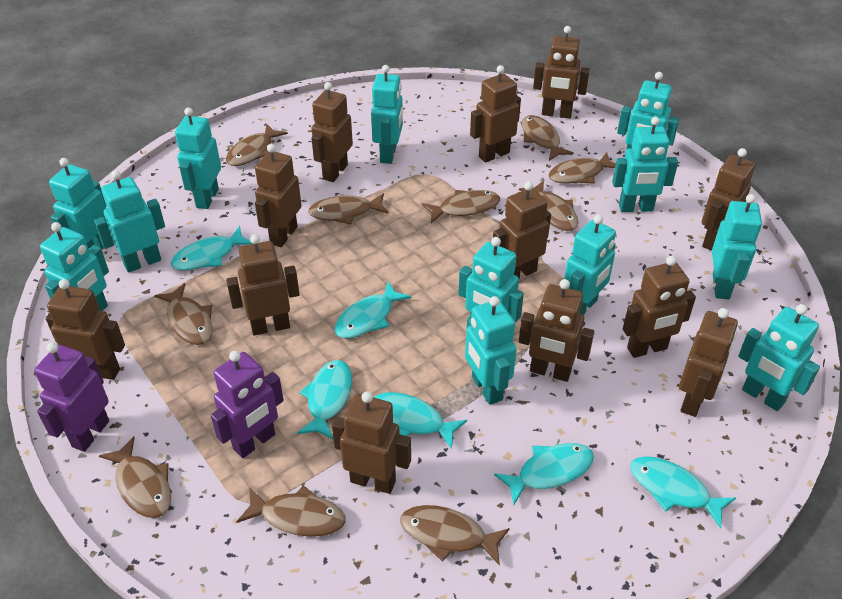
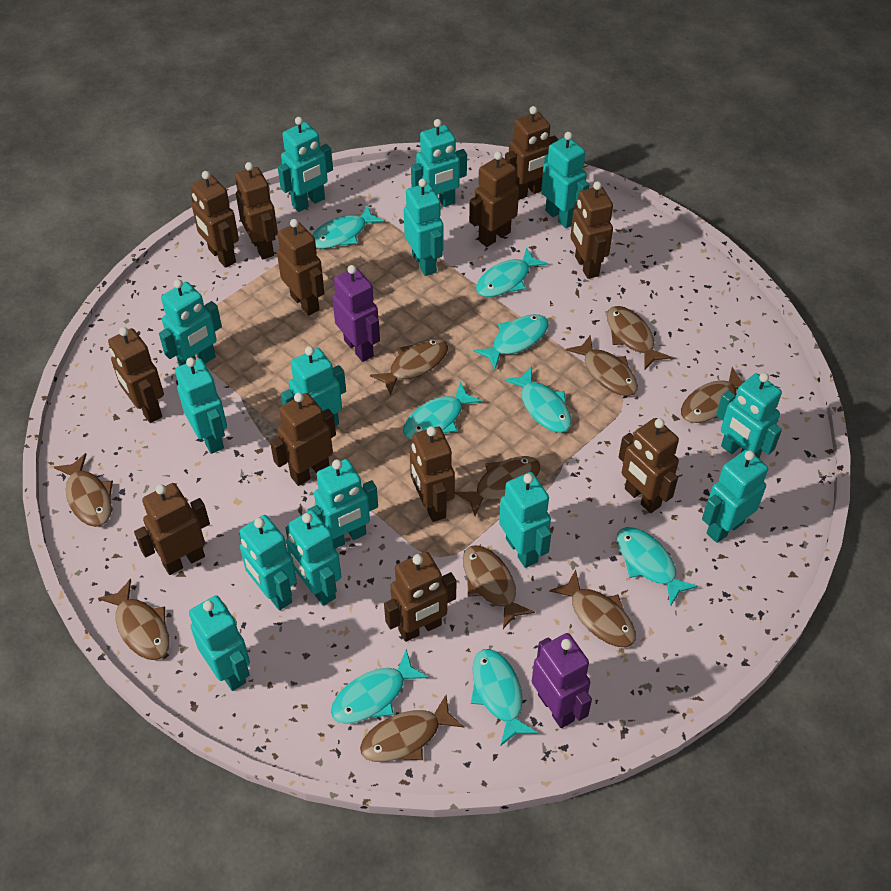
turquoise fish: [171,226,253,270] [297,360,352,439] [335,281,412,338] [374,392,467,449] [494,443,594,505] [630,456,736,528] = 6 -> [312,205,385,249] [331,649,429,724] [403,382,483,440] [471,649,538,746] [473,314,548,369] [476,247,548,297] [504,367,572,433] [617,527,698,605] = 8
turquoise robot: [40,222,109,311] [49,158,107,249] [94,171,165,273] [175,107,221,209] [371,65,403,164] [458,237,524,322] [465,296,517,405] [564,215,616,315] [612,117,678,212] [617,72,679,150] [712,194,762,299] [738,304,820,411] = 12 -> [159,279,222,366] [175,357,227,454] [189,595,250,691] [239,515,297,610] [278,117,333,212] [281,346,346,426] [285,510,341,606] [308,459,378,549] [404,179,443,276] [411,119,467,207] [499,472,551,568] [541,132,589,228] [702,450,768,543] [716,373,782,458] = 14

